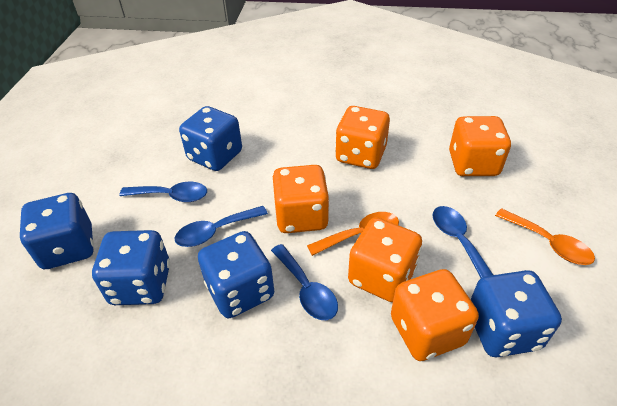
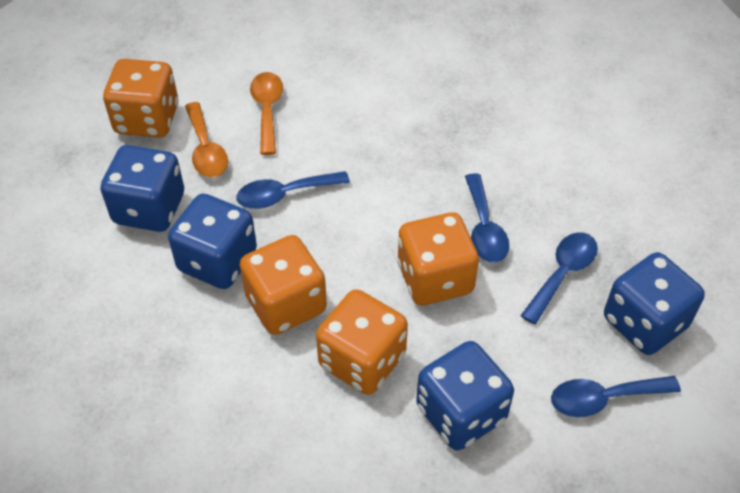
blue dice: [20,193,94,269] [92,230,170,305] [179,106,242,171] [198,231,274,318] [471,270,562,357] = 5 -> [101,145,184,232] [168,193,257,289] [416,341,514,450] [604,252,705,355] = 4
orange dice: [273,165,329,233] [335,106,390,169] [348,217,422,302] [391,269,479,361] [449,116,511,176] = 5 -> [103,59,179,138] [240,235,327,335] [316,289,408,395] [397,212,479,305] = 4

